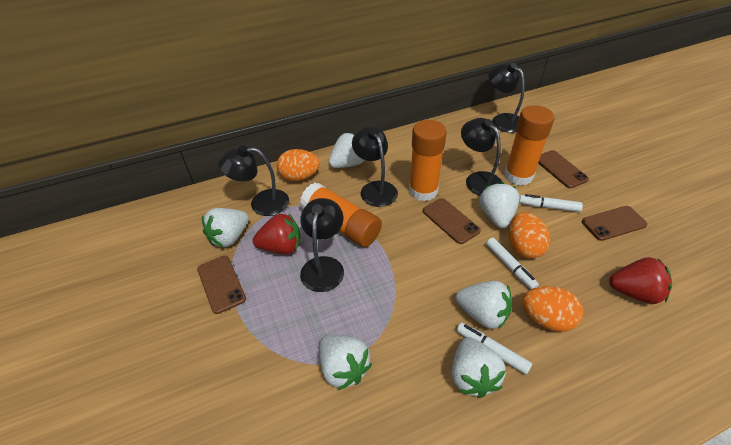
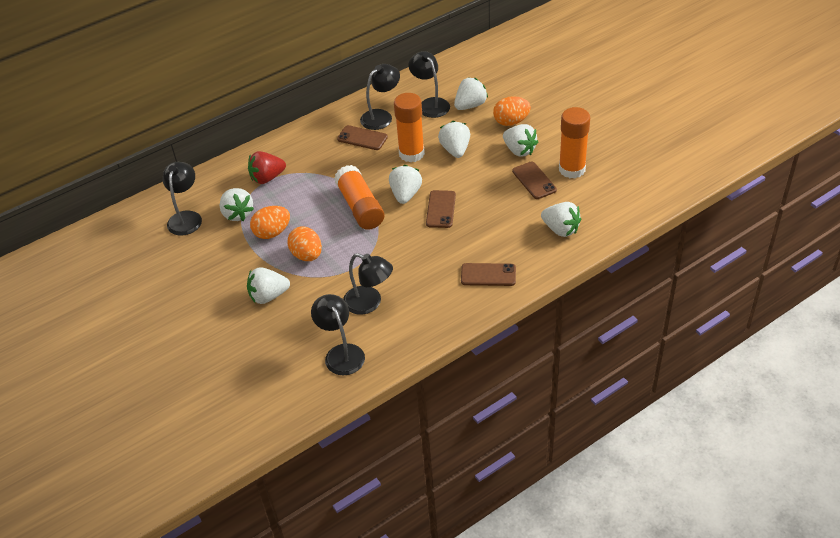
red strawberry: [253,213,301,254] [609,257,672,304] = 2 -> [248,151,286,184] = 1
white marker: [456,323,532,375] [486,238,539,290] [519,194,583,212] = 3 -> none = 0
white strawberry: [202,208,249,247] [319,334,372,390] [329,133,364,168] [452,337,506,398] [456,281,512,329] [479,182,520,228] = 6 -> [220,188,254,221] [247,267,290,304] [389,165,422,204] [438,121,470,158] [454,77,488,110] [503,124,538,157] [541,202,581,237] = 7

